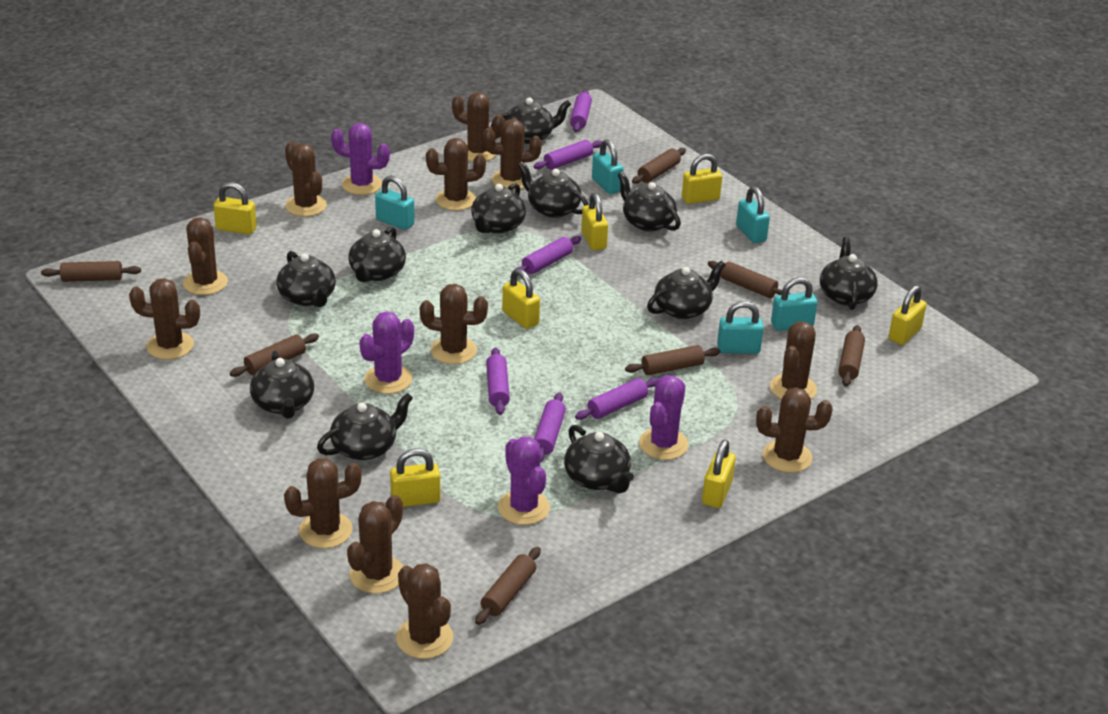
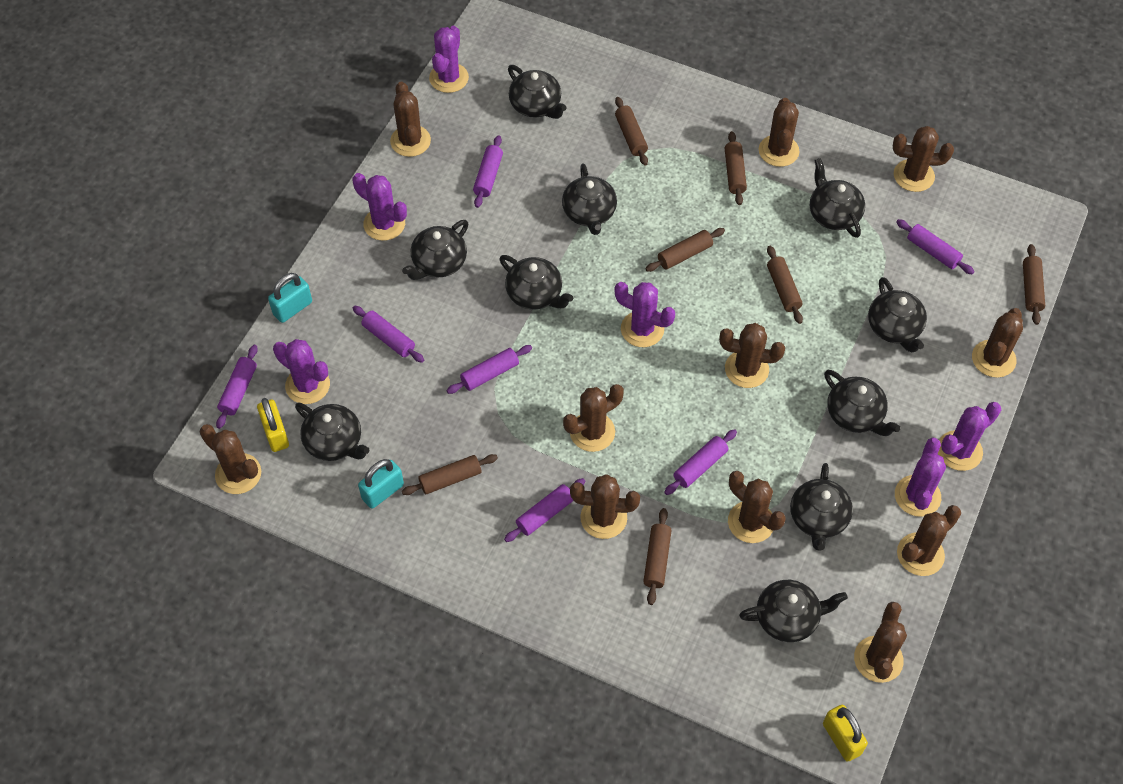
black teapot: [250,351,314,419] [276,251,336,307] [317,393,413,460] [348,227,406,282] [471,183,526,233] [491,98,571,144] [518,162,589,218] [564,425,634,493] [618,172,681,232] [647,261,726,319] [820,237,878,310] = 11 -> [295,403,370,461] [402,220,468,280] [499,255,573,310] [508,65,567,119] [562,163,617,235] [739,580,848,642] [790,463,853,551] [810,158,865,238] [824,370,900,436] [868,277,927,353] = 10
brown cactus: [129,278,200,360] [183,217,228,295] [284,458,362,548] [285,142,327,217] [347,495,403,594] [396,563,453,659] [420,284,488,364] [426,138,486,210] [452,92,505,162] [483,119,542,190] [756,387,833,473] [770,321,817,399] = 12 -> [200,424,261,494] [390,81,431,157] [563,384,624,452] [570,474,640,539] [719,323,785,388] [728,471,786,543] [759,98,800,167] [854,602,907,683] [893,126,954,192] [897,505,961,576] [972,308,1023,378] = 11
purple cactus: [331,123,390,195] [359,311,414,394] [498,437,550,525] [639,375,688,460] = 4 -> [273,339,330,404] [352,173,407,241] [429,26,469,93] [614,282,675,347] [895,438,946,517] [938,402,1001,471] = 6
purple rolling pin: [486,347,510,415] [515,236,581,274] [534,140,602,170] [534,393,566,462] [570,90,592,132] [575,378,659,420] = 6 -> [216,345,258,429] [353,306,424,363] [446,345,532,394] [473,135,503,208] [504,478,585,542] [664,429,737,495] [896,219,975,274] = 7
turquoise padlock: [375,176,415,230] [592,139,623,194] [717,301,764,354] [736,186,770,243] [771,277,817,331] = 5 -> [268,273,312,323] [358,459,404,509] = 2
yellow padlock: [214,182,257,235] [390,448,440,507] [502,269,540,329] [581,193,608,250] [682,154,722,204] [702,439,736,508] [888,285,927,345] = 7 -> [257,398,289,452] [823,705,868,762] = 2

